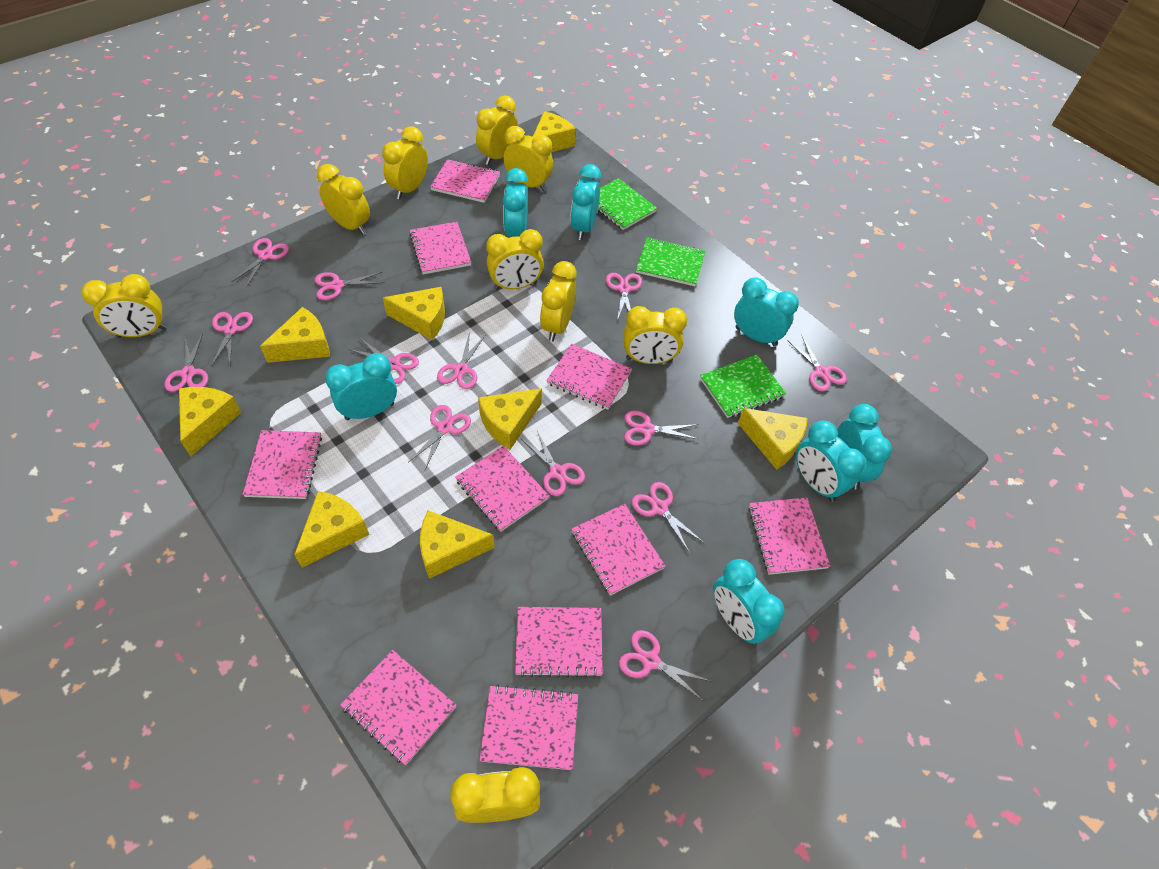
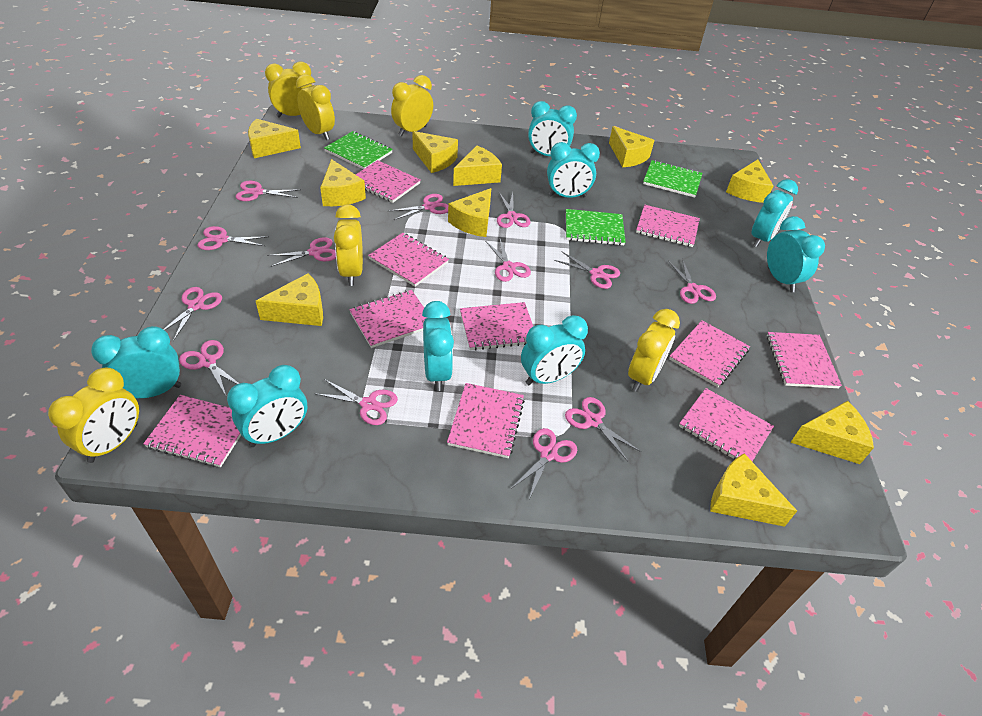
turquoise clock: [325,353,397,420] [503,168,528,237] [570,164,601,240] [713,559,784,645] [734,278,799,347] [796,421,865,502] [837,404,892,489] = 7 -> [91,326,181,398] [227,365,308,447] [422,301,454,391] [521,315,588,385] [528,101,577,156] [547,142,600,198] [751,179,798,247] [767,216,825,292] = 8
yellow cheese: [179,387,242,456] [260,307,330,363] [294,491,369,568] [383,287,445,340] [420,510,494,579] [478,388,542,449] [533,111,576,152] [738,408,808,470] = 8 -> [248,119,301,158] [256,273,323,326] [320,159,366,206] [412,131,458,173] [448,188,491,237] [453,146,502,186] [609,126,655,167] [710,453,797,527] [726,159,774,203] [790,401,874,464] = 10
yellow clock: [82,274,167,338] [317,164,370,235] [382,126,428,199] [450,767,540,823] [476,95,518,165] [486,229,544,290] [503,126,553,191] [540,261,577,341] [624,306,687,364] = 9 -> [48,368,139,463] [265,62,312,118] [296,74,335,140] [334,204,363,286] [391,75,433,136] [628,309,680,392] = 6

